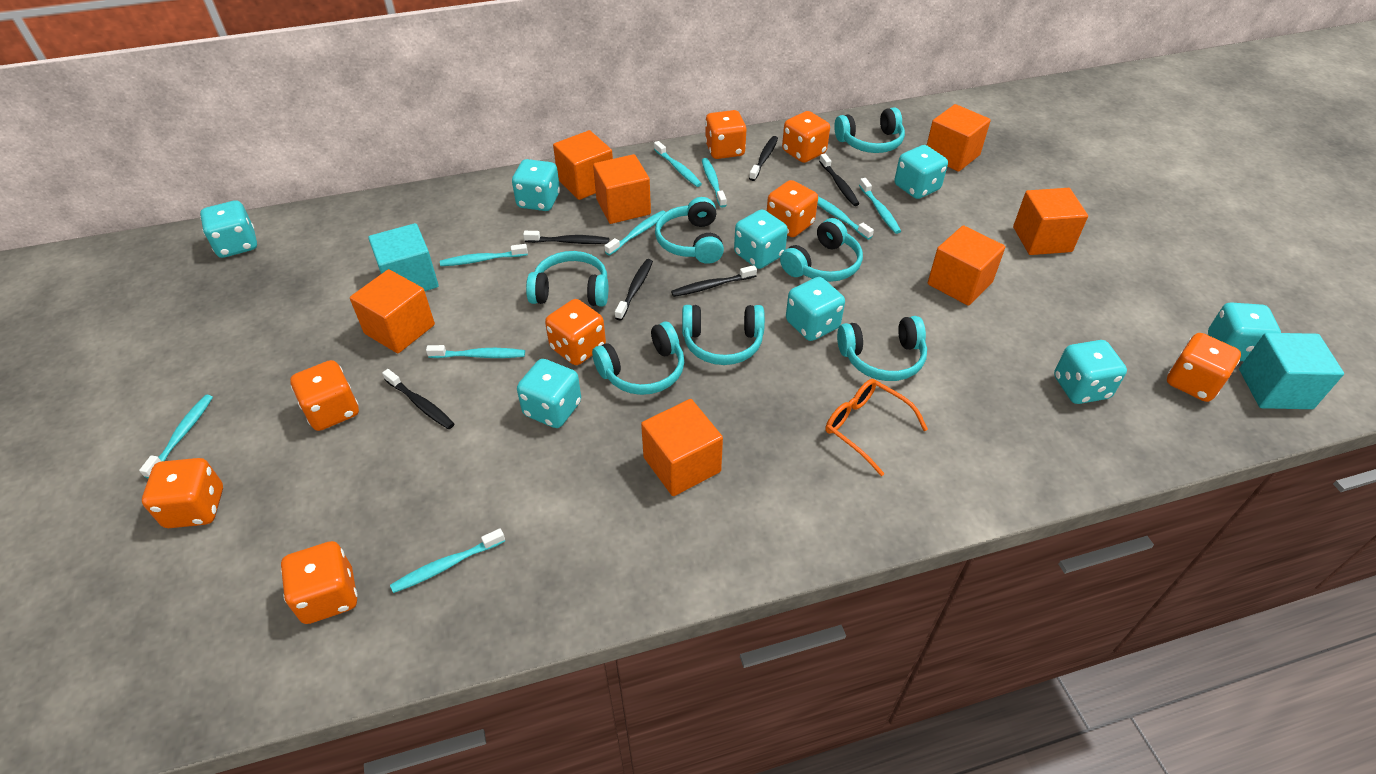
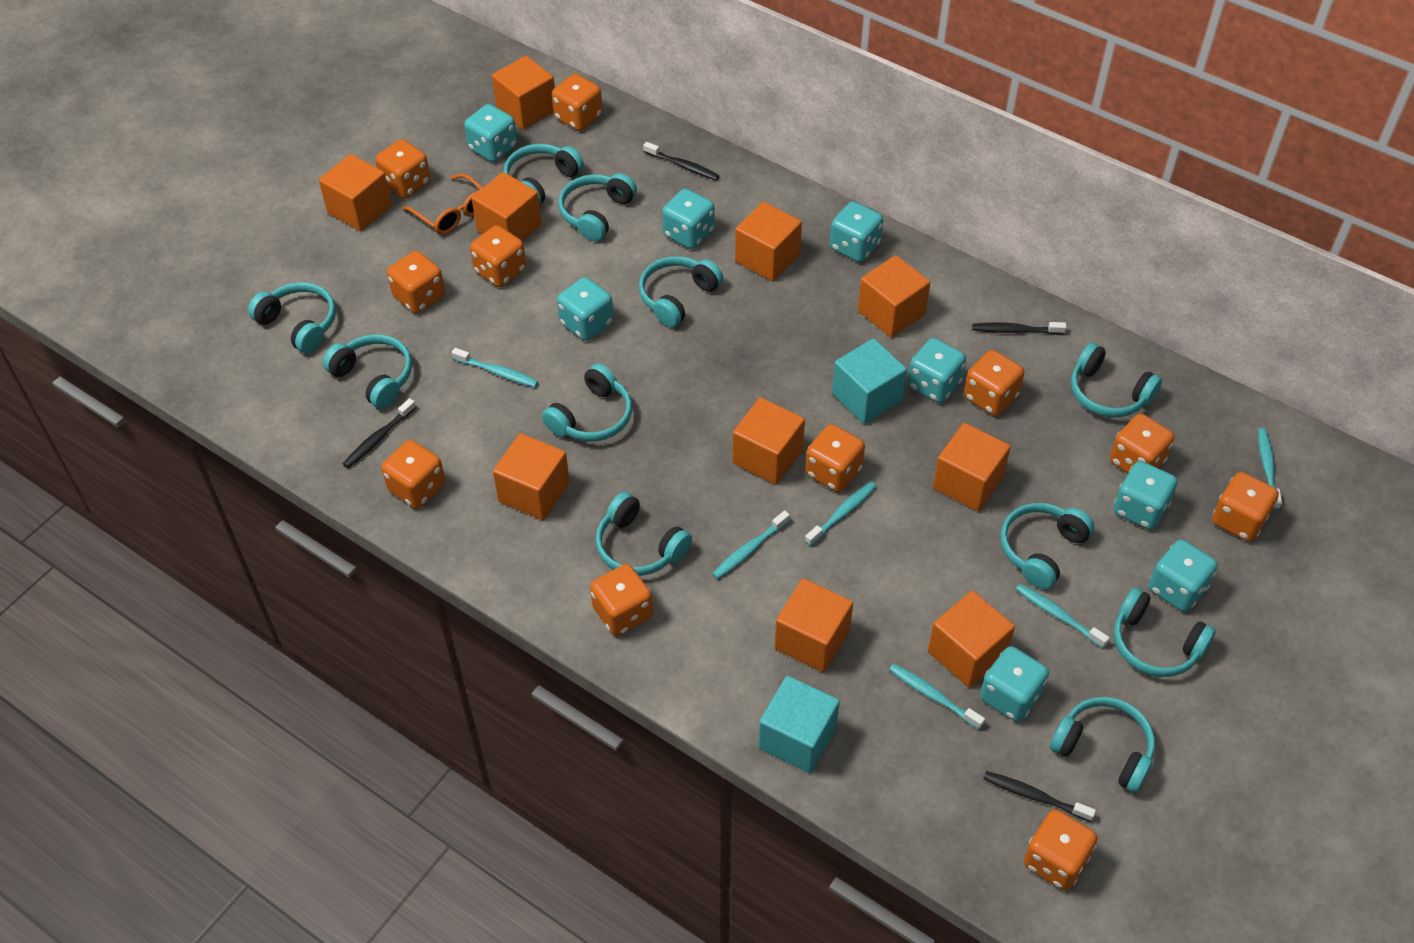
black toothbrush: [382,369,454,429] [523,231,609,244] [615,259,653,321] [671,265,757,297] [749,136,778,181] [819,153,860,206] = 6 -> [343,398,416,468] [643,142,719,180] [972,322,1067,335] [983,771,1096,822] = 4
orange cube: [350,269,435,353] [553,130,613,200] [593,154,651,224] [641,399,723,496] [927,104,991,172] [928,226,1005,306] [1013,188,1088,255] = 7 -> [319,154,392,232] [472,172,542,241] [492,56,555,130] [493,433,570,520] [732,397,805,485] [735,202,802,281] [775,578,853,672] [858,255,930,338] [928,591,1015,688] [933,423,1011,511] = 10
orange dice: [142,458,223,528] [281,541,358,624] [290,360,359,431] [545,299,606,365] [705,110,747,159] [767,180,818,237] [782,111,830,163] [1167,333,1241,402] = 8 -> [375,139,430,199] [381,440,445,508] [387,251,445,314] [470,225,526,287] [552,74,603,131] [590,564,653,636] [805,424,865,492] [964,350,1024,416] [1024,809,1097,890] [1110,414,1175,473] [1212,472,1279,541] = 11
turquoise headphones: [526,251,608,307] [592,322,684,395] [655,197,724,264] [682,305,765,365] [780,218,863,282] [834,107,905,153] [837,316,927,381] = 7 -> [248,282,336,353] [323,334,412,409] [504,144,584,205] [542,364,632,442] [558,173,637,241] [596,492,692,576] [639,256,723,328] [1000,503,1094,589] [1050,697,1155,793] [1071,342,1162,417] [1114,587,1216,677] = 11
turquoise toothbrush: [139,395,213,479] [390,528,505,593] [426,345,525,358] [440,244,528,266] [605,211,665,256] [654,141,702,187] [702,158,726,208] [817,197,874,240] [859,178,901,234] = 9 -> [452,348,538,387] [712,510,790,579] [805,481,877,546] [889,664,985,729] [1016,583,1110,648] [1258,428,1282,510] = 6

